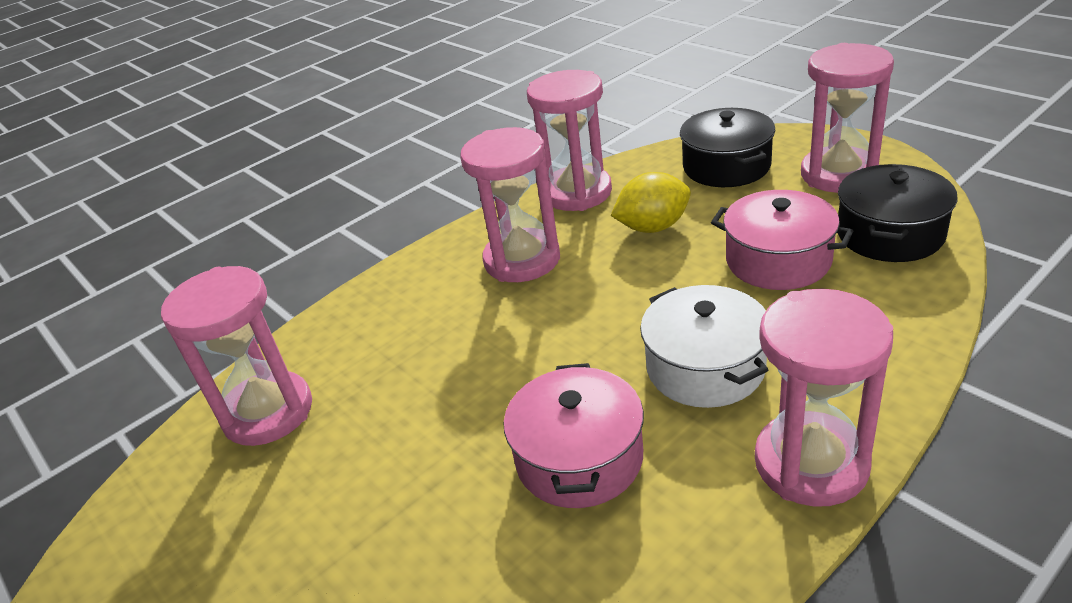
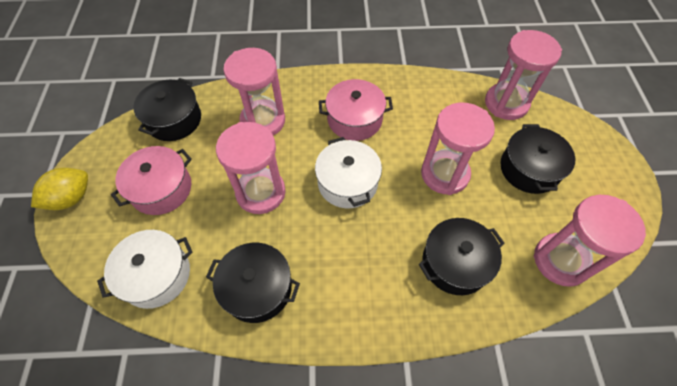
black pot: [680,108,775,187] [838,164,958,262] = 2 -> [133,78,201,141] [206,242,300,323] [419,218,505,295] [500,124,575,194] = 4
white pot: [640,285,768,408] = 1 -> [97,230,193,309] [315,137,382,208] = 2

